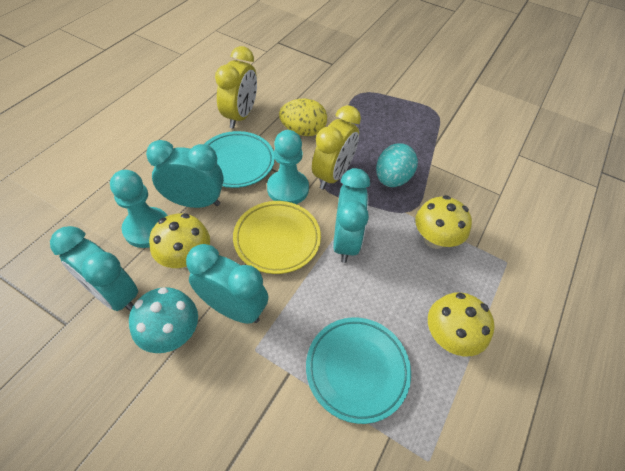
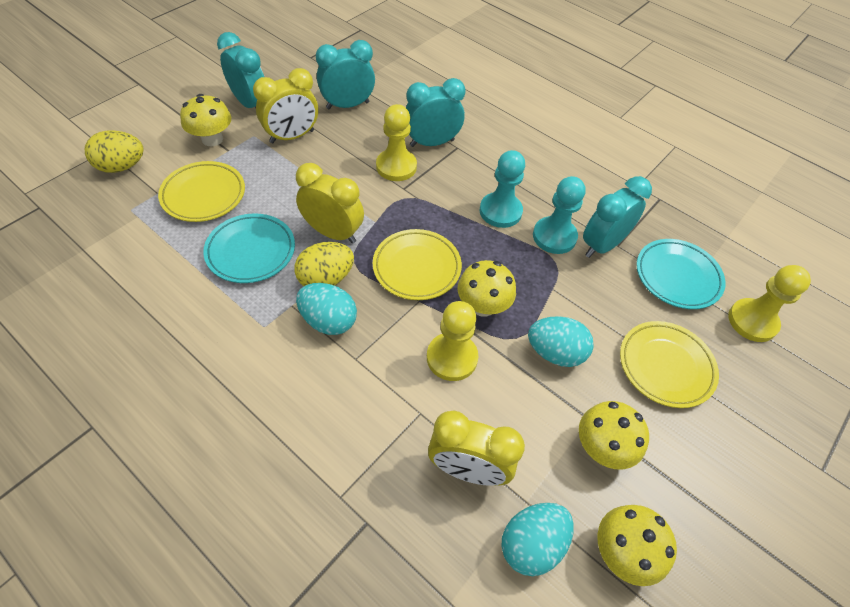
turquoise egg: [376,143,418,187] = 1 -> [296,283,357,335] [501,503,574,576] [528,316,594,367] = 3
turquoise mushroom: [129,287,198,353] = 1 -> none = 0
yellow clock: [215,46,257,129] [312,105,361,190] = 2 -> [253,68,318,143] [296,163,364,244] [428,411,525,486] = 3
yellow egg: [279,99,327,136] = 1 -> [85,131,144,173] [294,242,354,286] = 2
yellow mushroom: [149,213,210,269] [415,195,472,249] [428,292,495,357] = 3 -> [180,94,231,146] [458,260,516,317] [579,401,649,469] [598,505,677,586] = 4
yellow pawn: none = 0 -> [376,104,417,181] [427,301,478,381] [728,265,811,342] = 3
yellow plate: [233,201,321,274] = 1 -> [158,161,245,222] [373,229,462,300] [620,321,719,408] = 3

